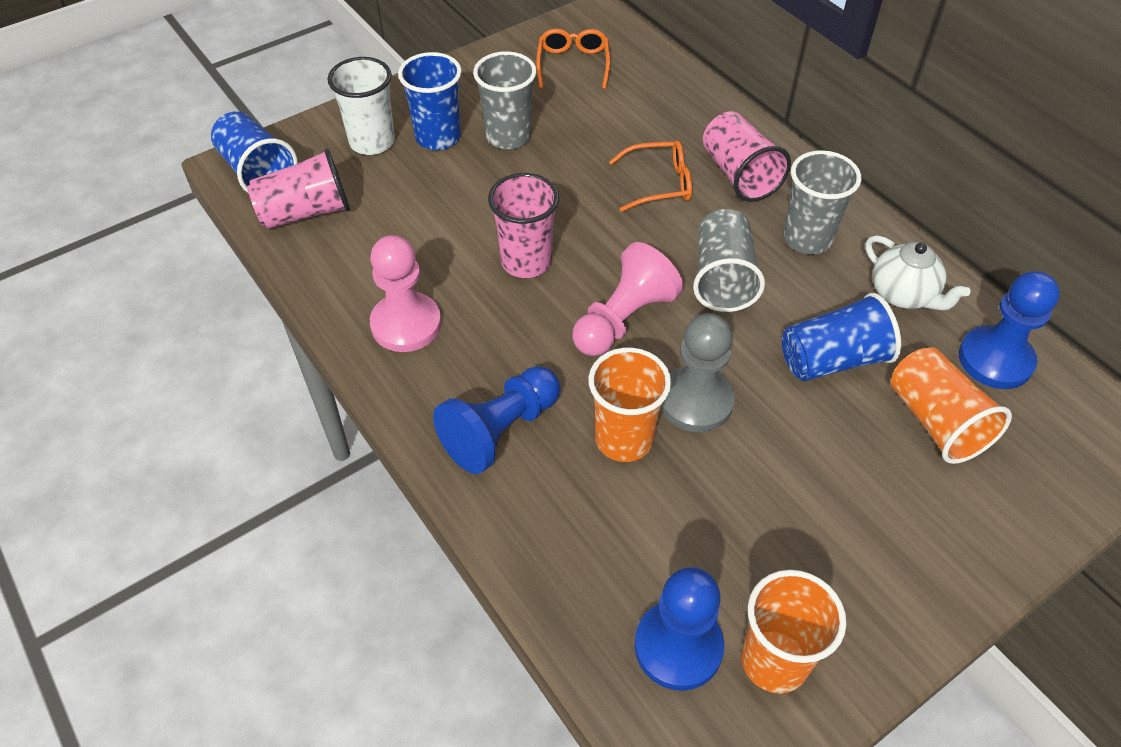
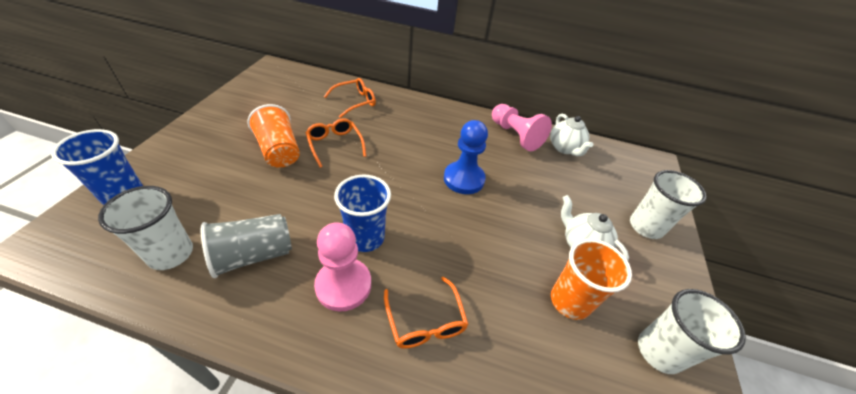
blue cup: [211,111,298,193] [398,52,462,150] [782,293,901,381] = 3 -> [51,129,143,205] [334,174,391,252] = 2
blue pawn: [433,366,561,474] [635,567,724,691] [959,271,1060,389] = 3 -> [444,120,488,194] = 1
grey cup: [473,51,537,149] [693,209,765,312] [783,150,861,254] = 3 -> [201,214,292,278] = 1
grey pawn: [661,313,735,432] = 1 -> none = 0
orange cup: [588,348,671,462] [741,570,847,694] [891,347,1012,464] = 3 -> [247,104,300,168] [551,239,632,320] = 2
orange glasses: [536,29,610,89] [609,141,692,212] = 2 -> [305,118,366,168] [324,78,376,118] [384,277,468,349] = 3
pink cup: [247,148,350,229] [488,173,559,278] [703,111,791,202] = 3 -> none = 0
white cup: [327,57,395,155] = 1 -> [98,186,193,270] [630,170,707,239] [638,289,746,374] = 3
white teapot: [865,235,971,310] = 1 -> [550,114,594,156] [561,195,629,261] = 2

